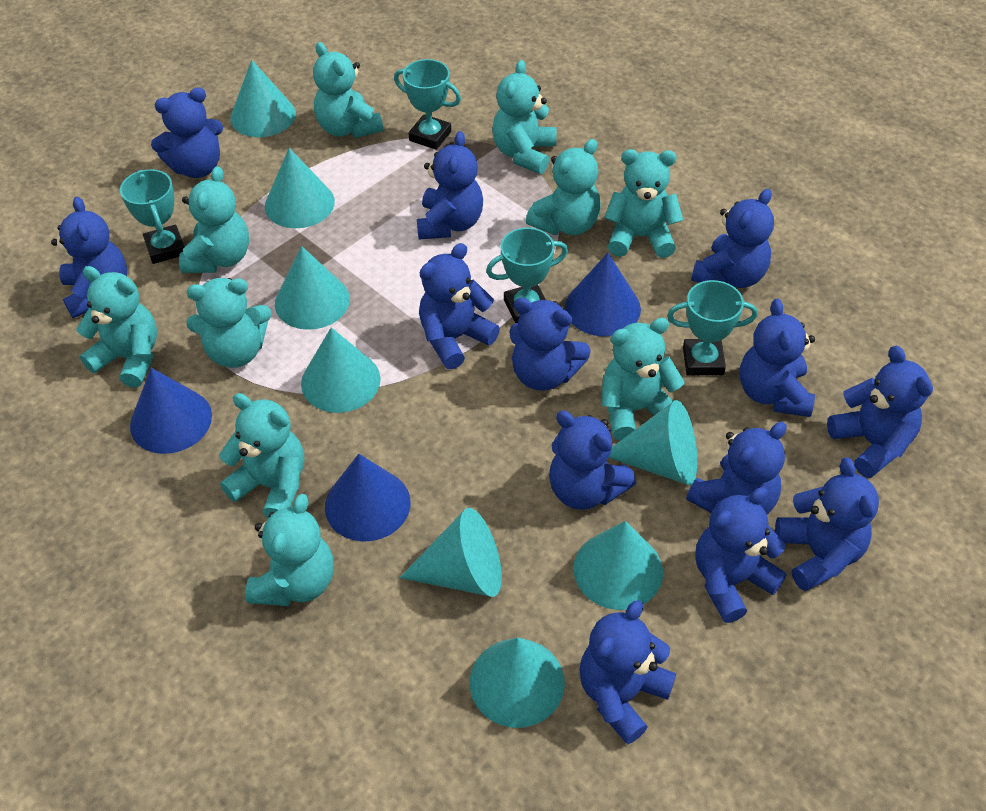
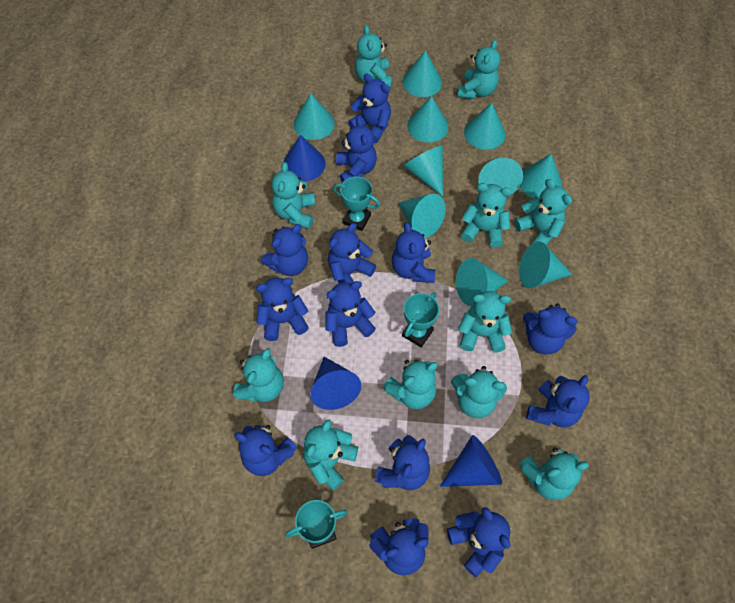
turquoise cone: [230,60,296,137] [265,148,335,228] [275,246,350,330] [301,327,381,413] [400,508,502,597] [470,637,565,728] [573,521,663,610] [608,400,697,485] = 8 -> [294,94,335,140] [398,194,445,238] [403,50,442,97] [403,146,443,196] [407,96,449,142] [456,258,508,306] [464,103,506,150] [478,158,523,194] [519,241,572,288] [520,154,562,198] = 10
turquoise teddy bear: [76,266,157,388] [179,166,249,273] [186,278,272,368] [219,393,304,518] [245,494,334,606] [313,42,383,138] [492,60,556,174] [526,139,601,235] [602,318,685,441] [604,149,683,258] = 10 -> [233,348,284,402] [272,162,315,229] [303,420,358,490] [355,25,392,88] [383,360,438,409] [451,366,507,418] [457,40,500,99] [458,291,512,353] [461,183,512,247] [514,179,572,245] [518,447,589,500] = 11
turquoise trophy: [120,169,184,264] [394,59,461,150] [486,228,568,323] [667,280,758,375] = 4 -> [285,500,348,549] [333,176,380,231] [402,292,439,347] = 3

